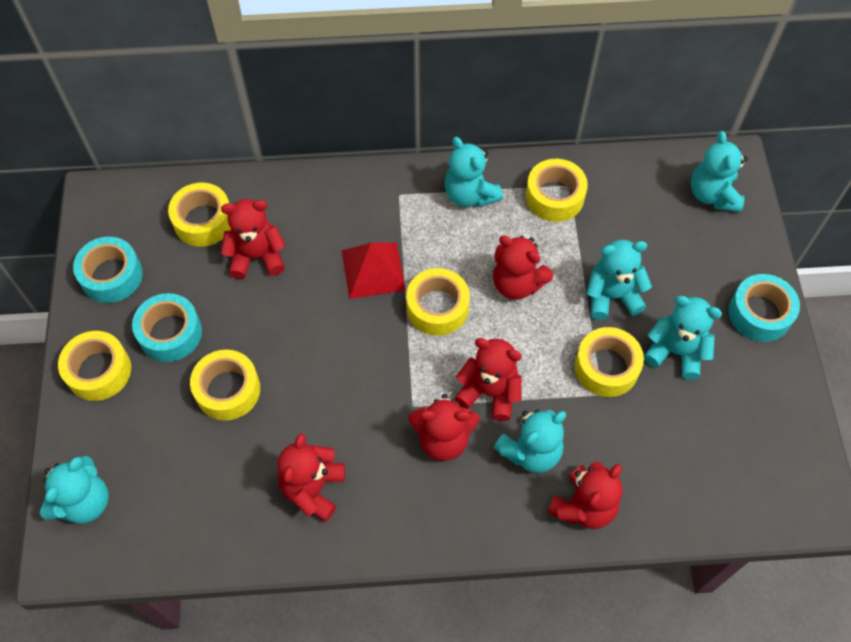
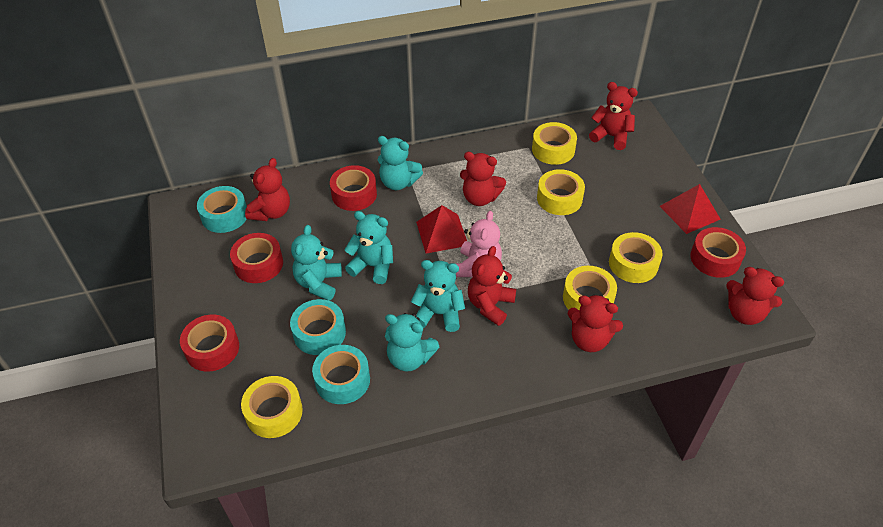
pink teddy bear: none = 0 -> [456,211,502,277] = 1
red pyramid: [342,242,406,299] = 1 -> [416,205,467,253] [660,184,721,234] = 2
red tape: none = 0 -> [180,315,239,372] [230,233,283,283] [330,165,377,211] [690,227,746,278] = 4
turquoise teddy bear: [40,456,109,524] [444,137,503,207] [494,410,566,473] [586,240,652,320] [644,296,722,380] [691,131,748,212] = 6 -> [291,225,342,301] [344,211,393,284] [378,136,423,190] [385,313,439,371] [411,260,465,332] = 5
yellow tape: [58,331,131,401] [168,183,231,247] [190,349,260,421] [406,268,470,336] [526,159,588,222] [575,327,644,397] = 6 -> [241,376,303,438] [532,122,577,165] [537,169,585,215] [563,266,617,311] [609,232,663,283] = 5

